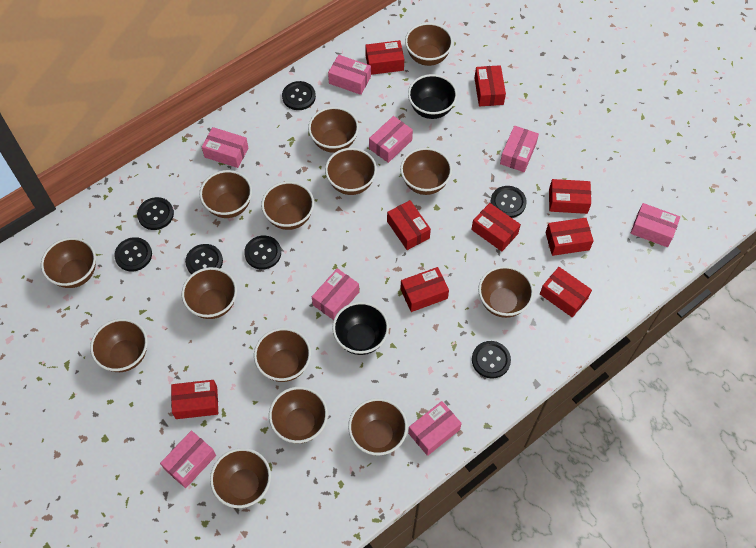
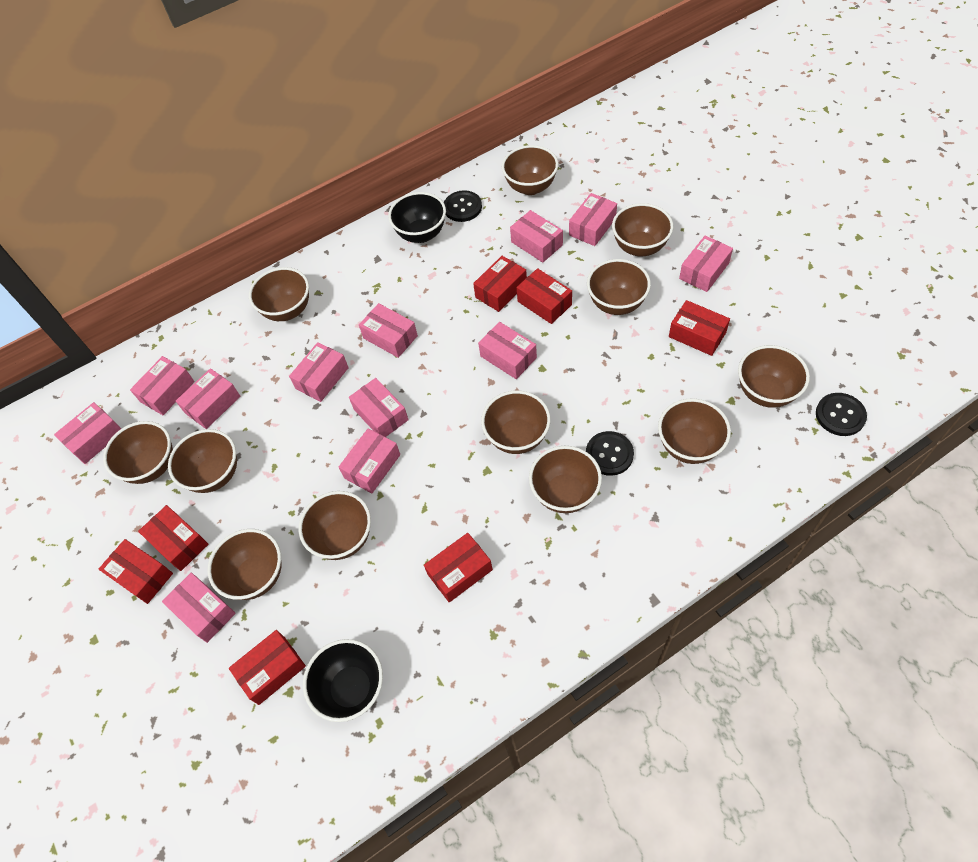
black button: [114,237,152,271] [137,197,174,230] [185,244,223,274] [244,235,281,270] [282,81,316,110] [472,341,511,379] [490,186,527,218] = 7 -> [444,190,482,222] [586,431,634,476] [816,393,867,436] = 3
brown bowl: [41,237,96,288] [90,318,148,372] [182,267,237,319] [200,170,252,218] [210,448,271,508] [254,328,311,382] [261,181,314,230] [269,387,328,443] [308,107,359,153] [325,148,377,195] [348,398,408,456] [400,148,452,195] [405,23,453,66] [478,266,534,318] = 14 -> [103,421,173,484] [168,429,237,493] [208,529,281,600] [249,267,309,321] [299,491,371,560] [481,390,551,454] [502,145,558,195] [529,446,602,513] [587,259,651,315] [612,203,673,256] [658,398,731,464] [738,345,810,408] = 12
pink box: [160,431,216,488] [202,127,248,168] [312,268,359,320] [328,55,371,95] [369,116,413,163] [408,401,462,456] [500,126,539,172] [630,203,680,247] = 8 -> [54,402,121,464] [130,356,195,415] [162,573,236,643] [176,368,240,429] [289,342,349,402] [338,428,400,493] [349,378,409,437] [359,303,418,358] [478,322,537,379] [510,210,563,263] [569,193,617,246] [679,236,733,292] = 12
red box: [171,380,218,419] [365,40,404,75] [387,200,431,250] [400,267,449,312] [471,203,521,251] [474,65,506,106] [540,267,592,317] [545,218,594,256] [549,179,591,214] = 9 -> [99,539,173,604] [138,505,209,571] [229,630,306,705] [424,533,493,602] [473,256,527,312] [517,268,572,324] [669,300,730,356] = 7

